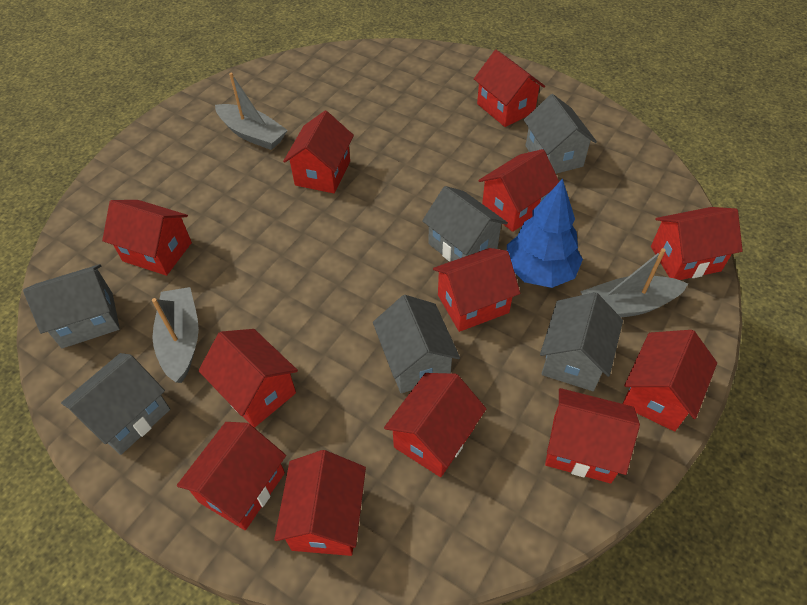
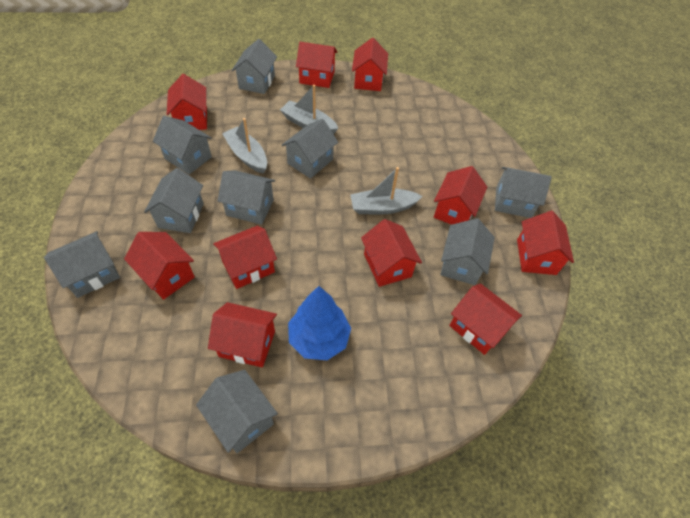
grey house: [23,264,120,348] [61,353,170,455] [373,295,460,393] [422,186,508,262] [524,94,597,174] [540,292,623,391] = 6 -> [44,231,120,298] [144,168,204,233] [153,116,212,174] [196,370,278,453] [217,170,275,225] [232,39,277,94] [282,119,338,178] [440,218,495,285] [495,167,552,218] = 9
red house: [102,200,192,276] [177,422,286,530] [198,329,298,428] [274,450,366,556] [283,111,354,193] [384,373,486,477] [433,248,520,332] [474,50,545,127] [478,149,559,232] [545,388,640,483] [623,330,717,431] [651,207,743,280] = 12 -> [124,232,195,300] [167,74,207,130] [208,302,277,367] [213,226,277,289] [296,42,337,88] [352,38,388,91] [361,219,422,287] [434,166,487,225] [449,283,522,355] [517,211,574,275] = 10

